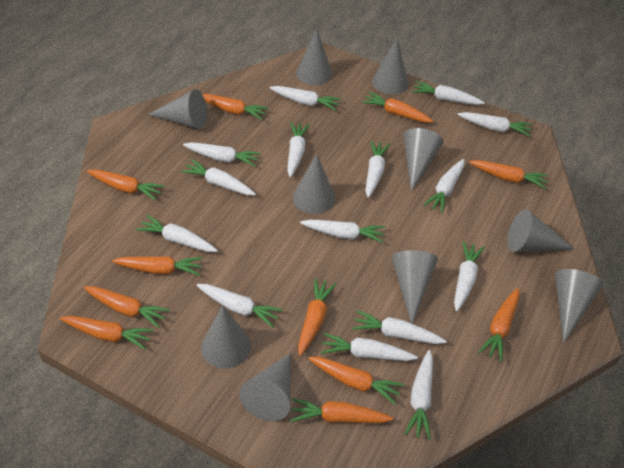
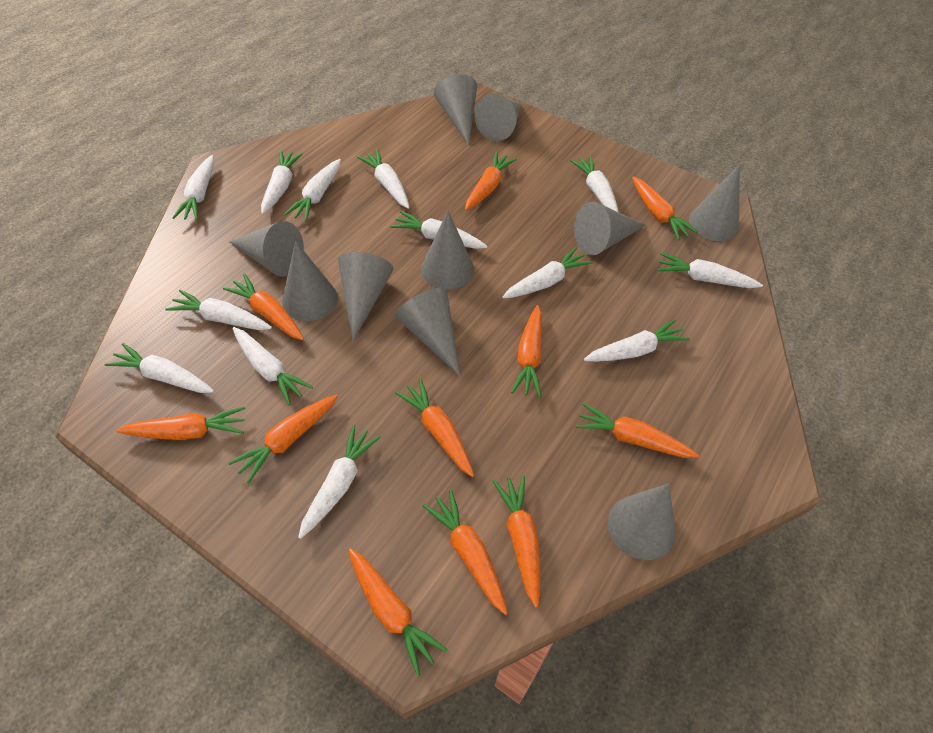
white carrot: [136,215,218,252] [181,159,256,195] [183,142,261,167] [196,284,283,328] [269,86,341,111] [287,122,310,178] [300,220,385,243] [321,333,418,361] [352,310,447,344] [365,140,390,198] [404,350,433,440] [412,81,485,105] [423,159,465,213] [454,241,485,312] [457,112,532,137] = 15 -> [104,343,214,393] [165,290,272,330] [172,155,214,220] [232,327,313,405] [261,150,303,214] [284,159,341,221] [298,425,381,539] [357,149,410,209] [391,211,488,249] [502,247,593,299] [570,156,618,212] [584,319,690,362] [657,253,763,288] = 13

